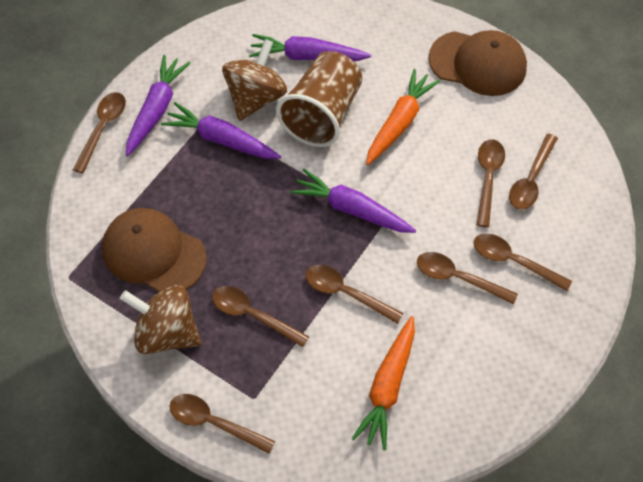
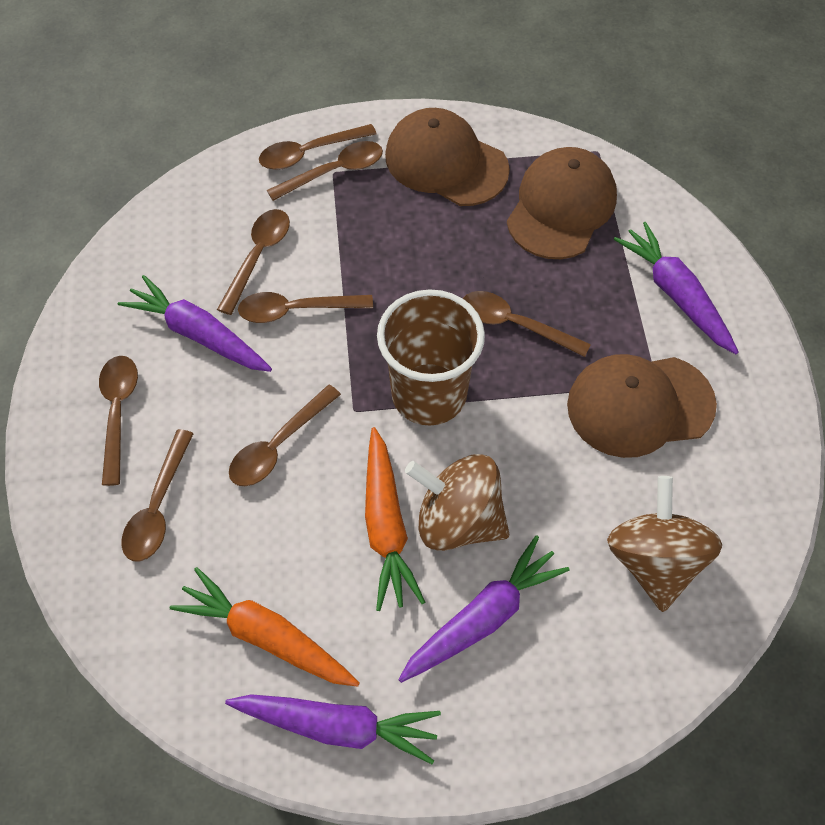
brown cap: [102,208,207,292] [429,30,527,96] = 2 -> [385,108,510,206] [507,147,617,259] [567,354,717,458] = 3

